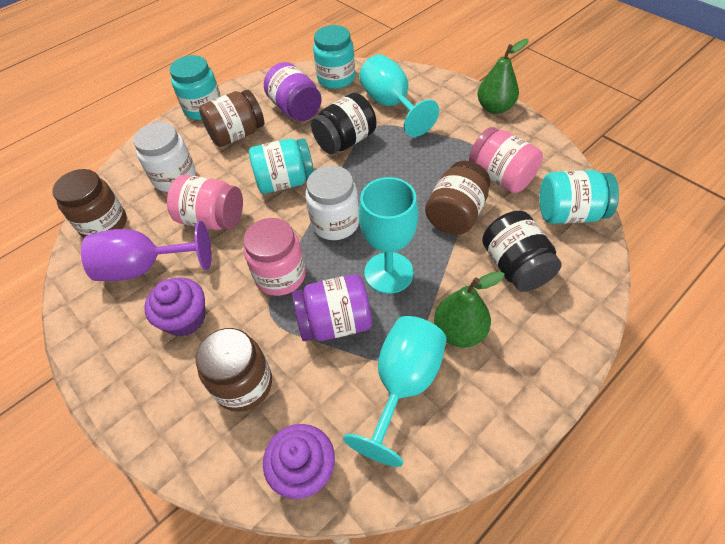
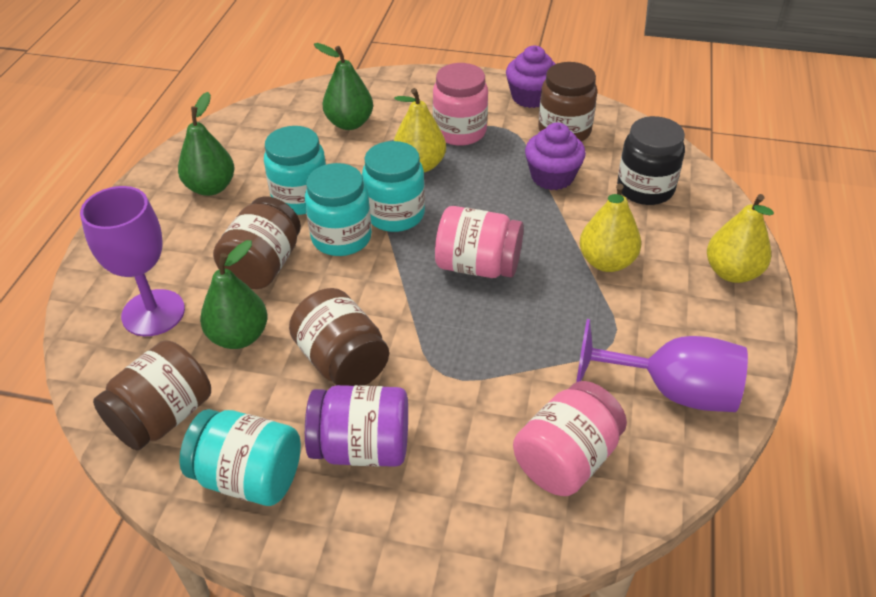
black jar: [311,93,376,154] [482,211,562,292] = 2 -> [617,116,685,205] = 1
green pear: [434,271,505,348] [477,39,529,114] = 2 -> [178,92,235,196] [200,240,268,349] [314,43,373,130] = 3
purple goblet: [81,221,212,281] = 1 -> [80,186,185,336] [576,319,748,412] = 2
purple jar: [264,62,322,121] [292,274,372,341] = 2 -> [305,385,408,467] = 1
turquoise goblet: [343,316,447,467] [359,54,439,137] [359,177,418,294] = 3 -> none = 0
white jar: [133,122,196,192] [305,165,359,240] = 2 -> none = 0
yellow pear: none = 0 -> [394,88,446,172] [579,184,641,272] [707,194,774,283] = 3

